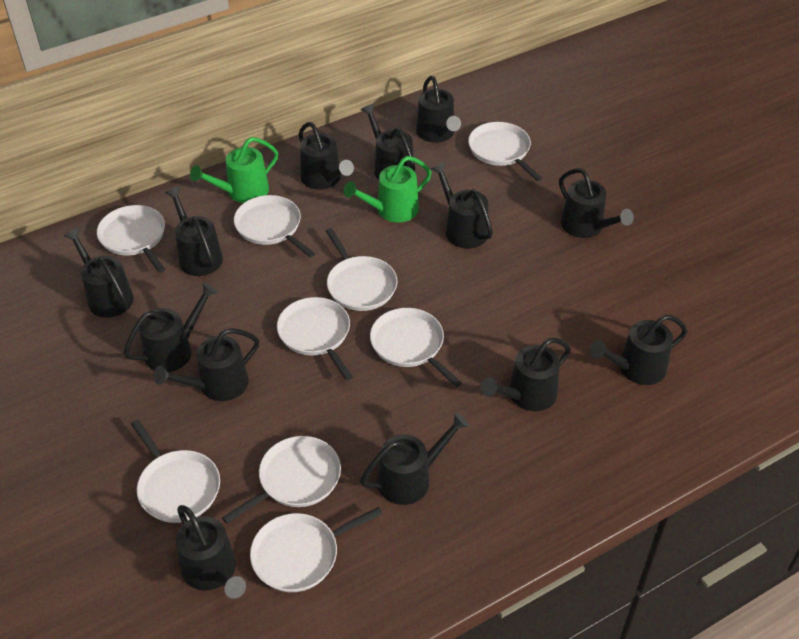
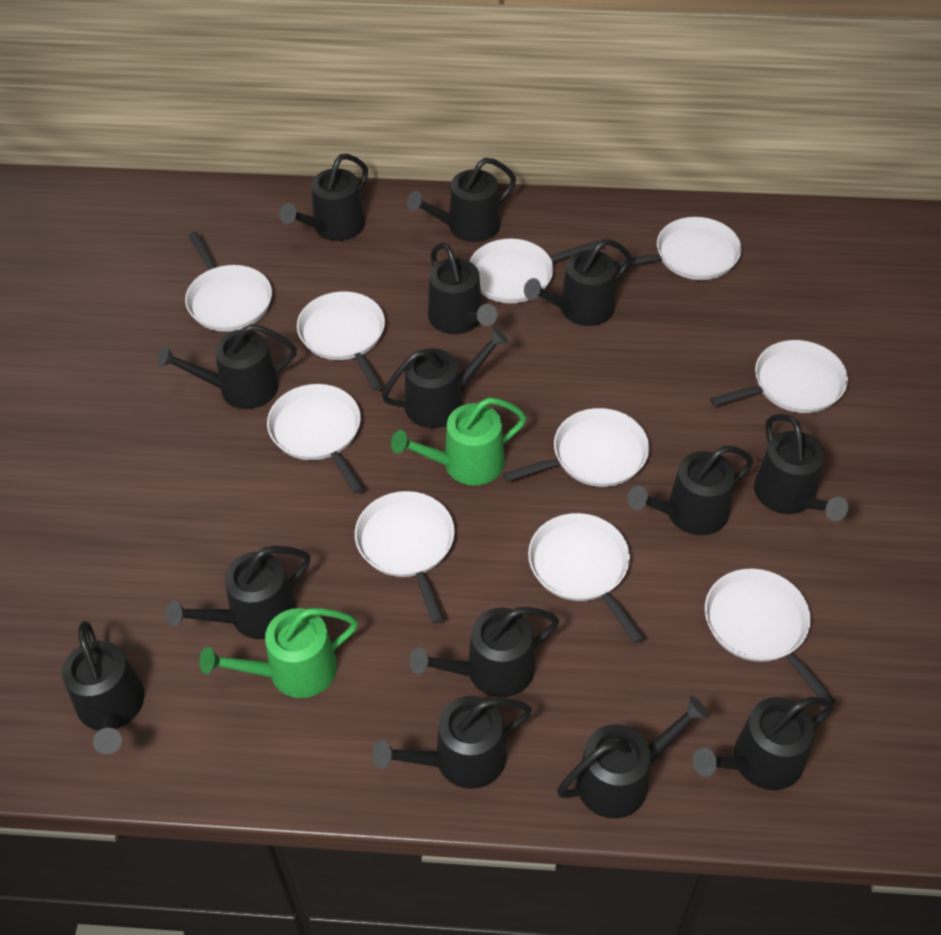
black watering can: [64,228,134,318] [124,282,218,372] [154,328,259,401] [165,187,223,276] [176,505,246,599] [299,122,354,190] [360,412,469,505] [361,103,415,180] [416,76,461,142] [431,162,493,249] [481,338,571,411] [559,168,634,238] [590,314,688,385] = 13 -> [62,621,145,754] [157,324,297,409] [166,546,310,639] [279,154,368,241] [373,696,532,789] [382,327,509,428] [407,158,516,242] [409,607,559,697] [428,242,498,334] [524,239,631,326] [557,696,709,818] [628,446,753,535] [693,697,834,790] [754,414,848,521] = 14
white pan: [97,205,166,273] [131,419,220,523] [222,436,341,524] [234,195,315,258] [250,507,382,592] [277,297,353,381] [326,228,398,311] [370,308,462,387] [468,122,542,181] = 9 -> [185,232,272,332] [267,384,363,493] [297,291,385,390] [355,491,455,623] [470,239,600,303] [503,408,649,487] [528,513,644,643] [614,217,742,280] [705,568,836,705] [710,340,848,413] = 10

